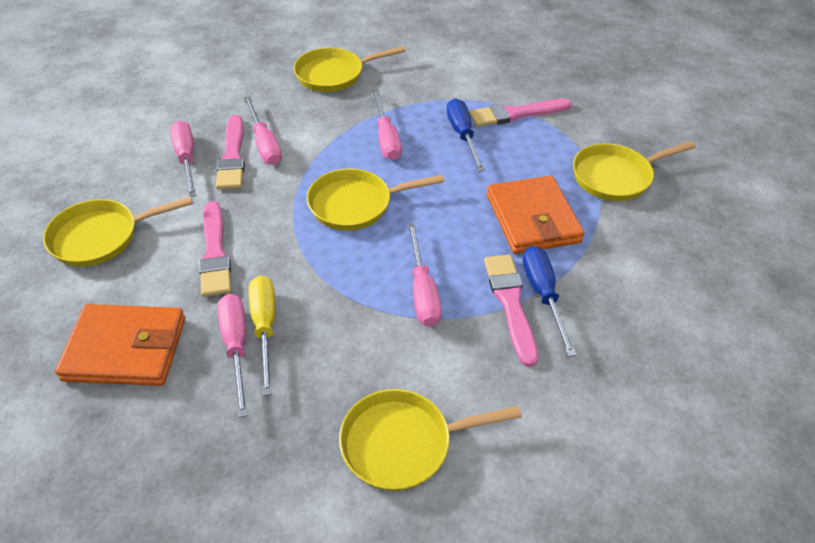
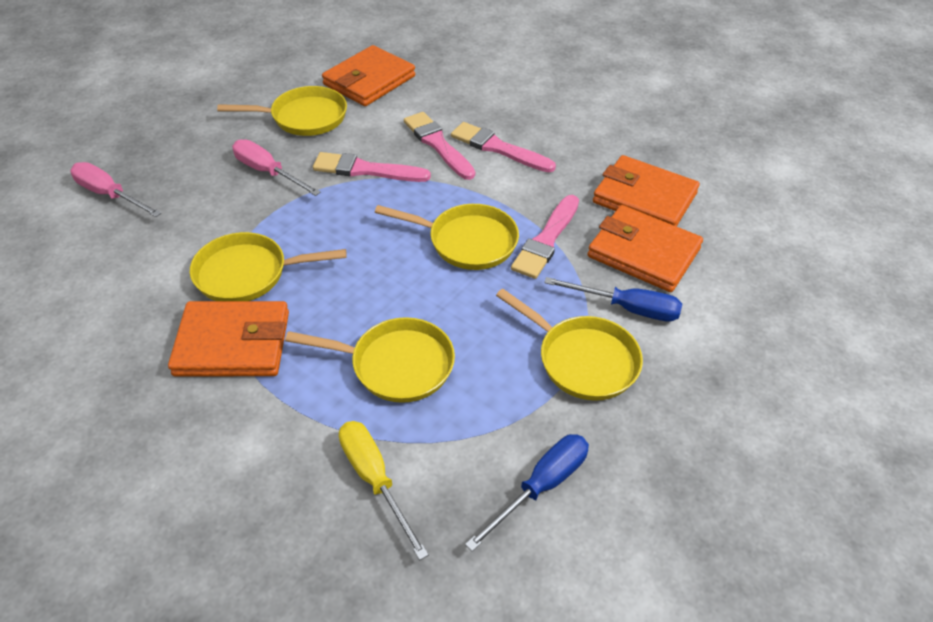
orange wallet: [55,304,185,386] [487,175,584,254] = 2 -> [168,301,289,377] [322,45,415,106] [587,205,703,292] [593,155,700,226] = 4
pink screwdriver: [170,121,196,197] [217,294,248,418] [244,96,282,165] [372,90,402,160] [407,223,441,327] = 5 -> [70,162,161,217] [232,139,321,196] = 2

